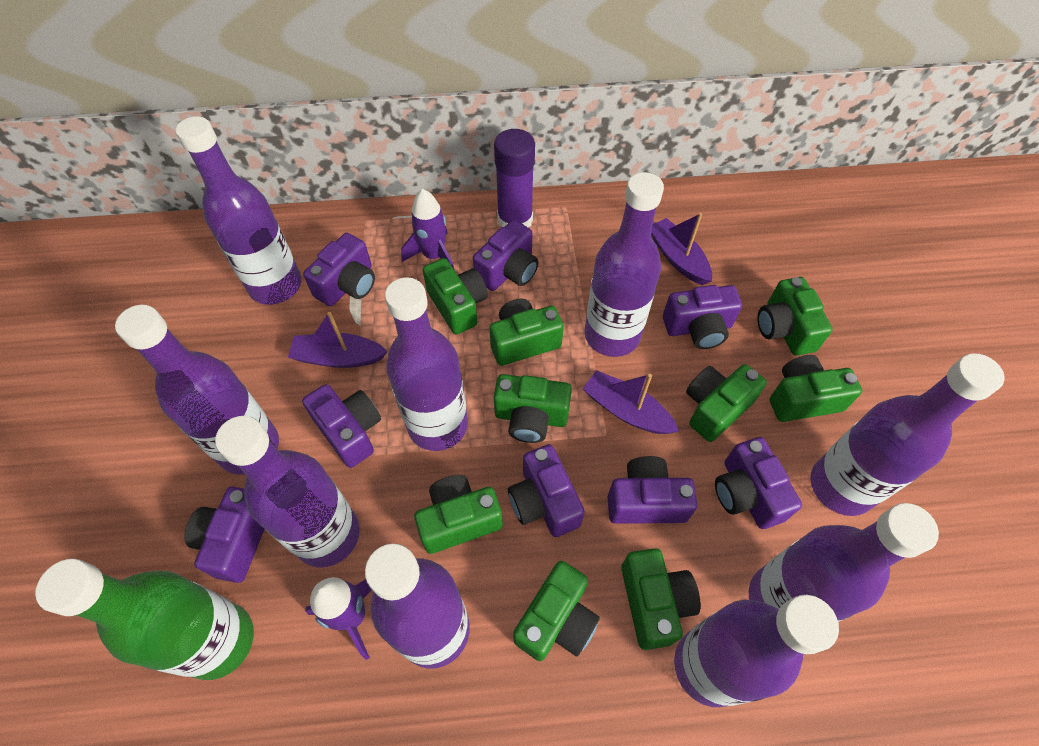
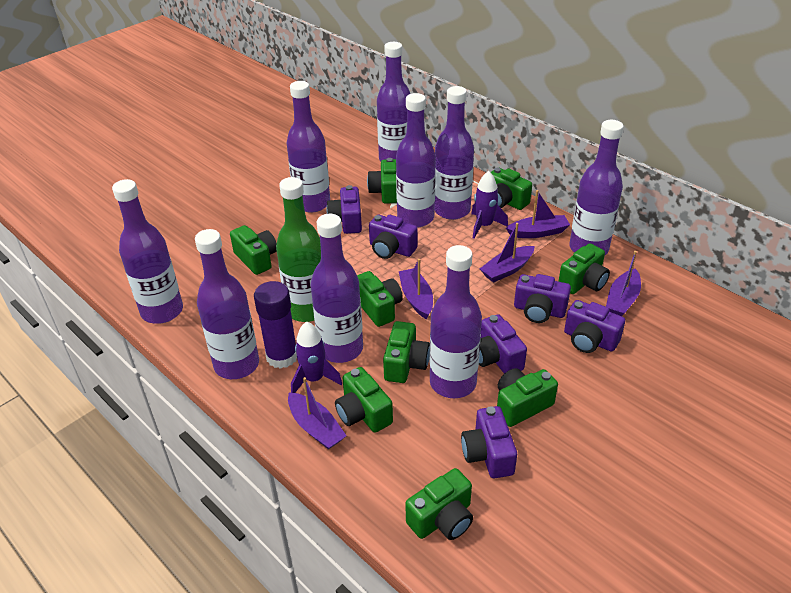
purple boat: [288,312,388,368] [583,370,679,434] [651,213,712,285] = 3 -> [288,377,347,450] [399,259,433,319] [480,223,535,283] [506,190,570,238] [606,251,641,316] = 5
purple camera: [184,487,264,583] [302,384,381,468] [303,233,375,306] [473,220,539,291] [508,444,585,537] [608,456,697,524] [663,285,742,349] [715,437,802,529] = 8 -> [326,185,362,234] [369,215,418,259] [461,406,517,478] [479,314,527,374] [514,274,571,323] [564,300,625,353] = 6

